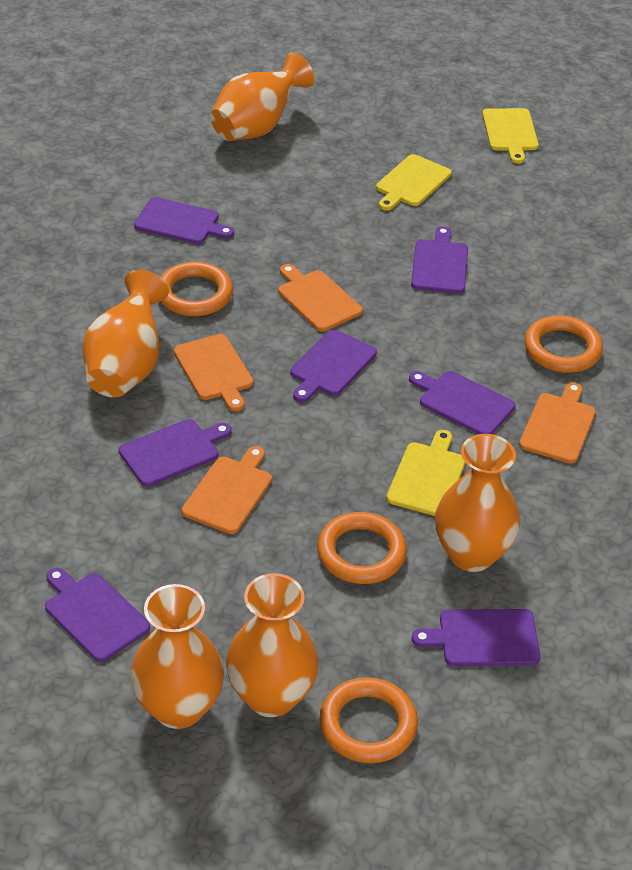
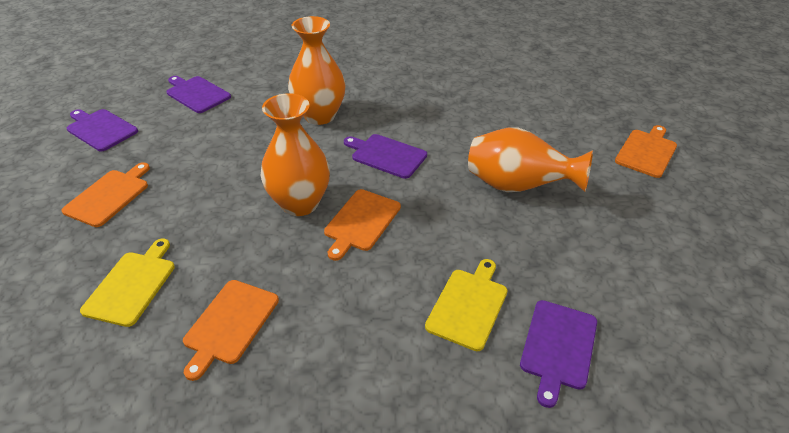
orange ring: [160,262,233,316] [317,512,407,584] [319,677,418,763] [524,315,603,373] = 4 -> none = 0
orange vase: [83,270,169,397] [130,584,224,729] [210,53,314,141] [226,573,319,717] [435,434,520,572] = 5 -> [260,93,330,216] [288,16,346,125] [468,128,593,192] = 3
purple cutting board: [45,568,150,662] [119,419,232,487] [134,197,234,244] [291,329,377,402] [409,371,516,434] [411,226,468,294] [412,609,540,666] = 7 -> [67,109,138,151] [166,76,231,113] [344,134,427,179] [520,300,597,408] = 4
yellow cutting board: [376,154,452,211] [386,430,465,516] [482,108,539,164] = 3 -> [80,238,175,327] [425,259,508,351] = 2

